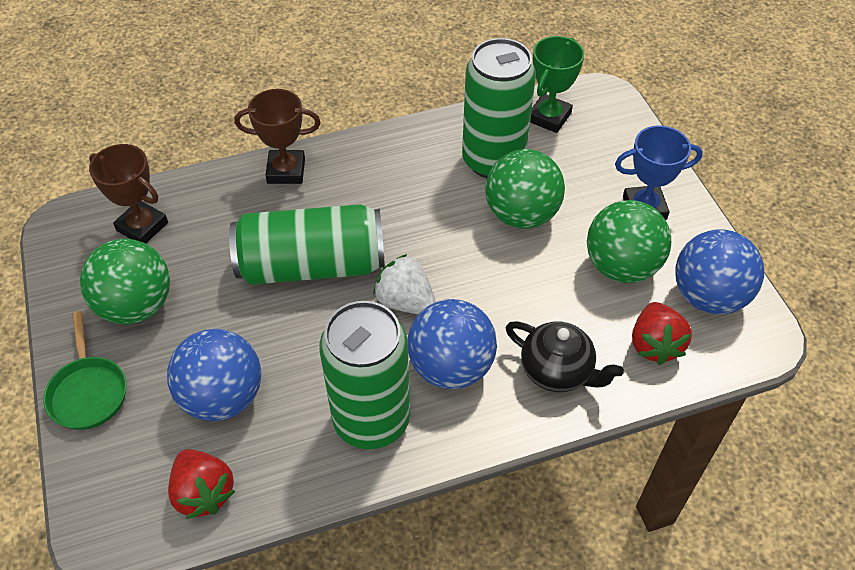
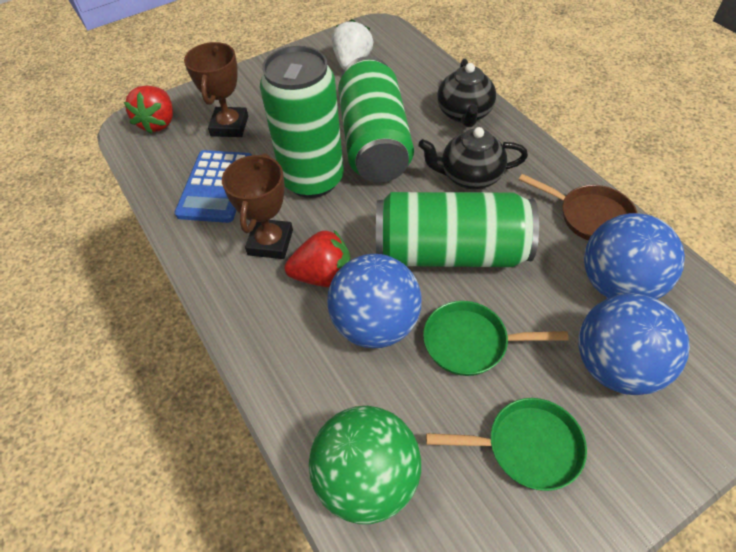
black teapot: [506,321,624,392] = 1 -> [418,127,528,189] [437,59,496,127] = 2
blue calculator: none = 0 -> [174,150,252,223] = 1
blue trophy: [615,126,703,220] = 1 -> none = 0
brown pan: none = 0 -> [519,174,637,241] = 1
green ball: [80,239,170,324] [485,149,565,229] [587,200,671,283] = 3 -> [309,406,421,524] = 1
green pan: [43,311,126,430] = 1 -> [423,301,568,376] [426,398,587,491] = 2
green trophy: [530,36,584,133] = 1 -> none = 0

